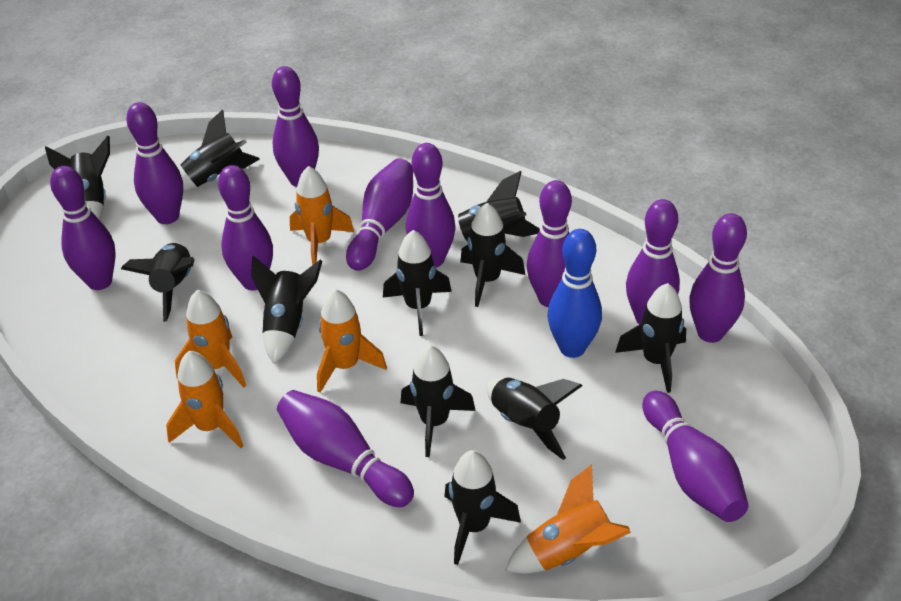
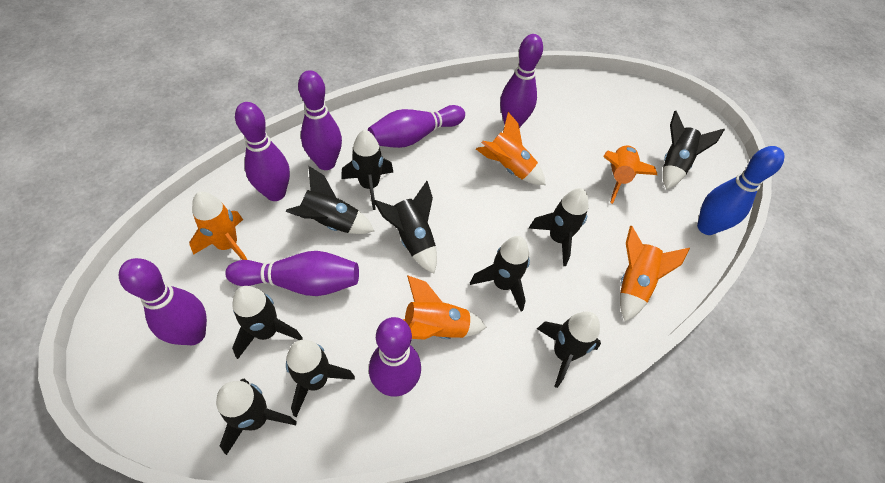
black rocket: [45,136,110,220] [121,243,195,322] [178,109,260,191] [251,255,322,364] [383,230,452,336] [401,345,476,457] [444,450,521,565] [453,171,540,242] [460,203,525,307] [486,378,582,460] [615,283,686,393] = 11 -> [216,379,297,455] [232,286,303,359] [286,166,374,234] [286,340,355,417] [341,129,393,210] [374,181,437,273] [470,236,530,311] [529,188,588,266] [537,312,601,388] [663,111,725,189] = 10
purple bowling pin: [50,166,116,290] [126,102,183,224] [218,165,273,290] [272,66,319,187] [277,390,414,507] [346,159,413,271] [406,143,456,267] [526,180,572,307] [626,199,680,324] [643,391,749,522] [689,213,747,343] = 11 -> [119,258,207,345] [225,251,359,296] [235,102,290,201] [298,70,342,170] [368,105,465,148] [369,317,421,397] [500,34,543,128] = 7

